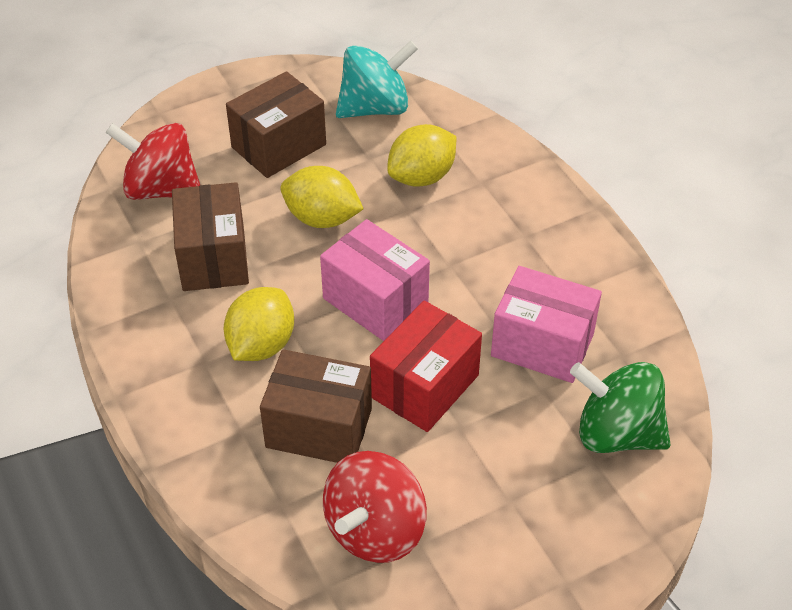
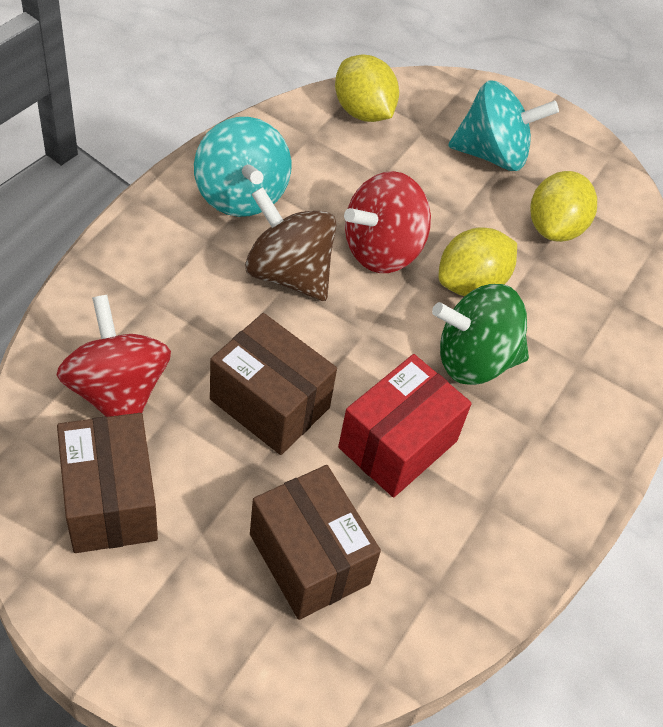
brown spinning top: none = 0 -> [245,187,337,301] = 1
pink box: [320,219,430,341] [491,266,602,383] = 2 -> none = 0
turquoise spinning top: [336,40,418,118] = 1 -> [194,117,291,217] [448,80,559,171] = 2

